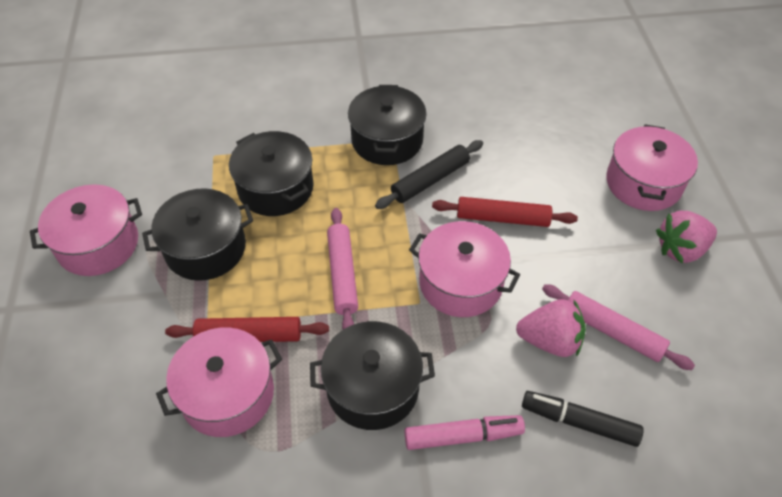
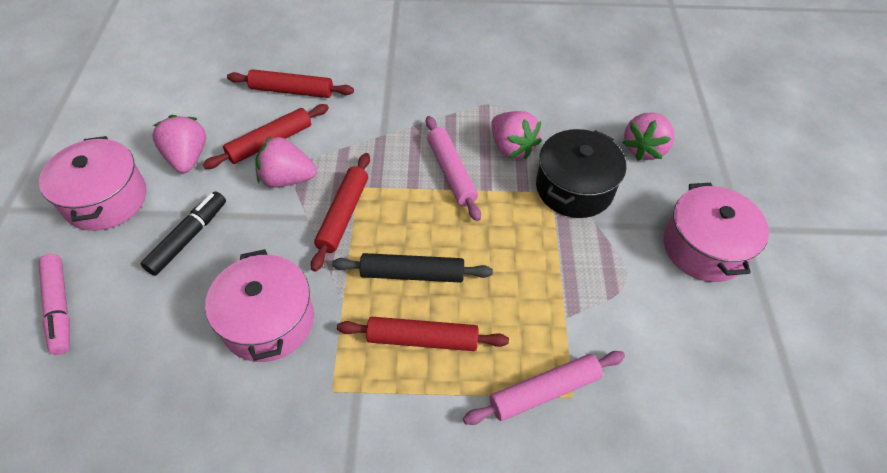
black pot: [142,188,253,281] [229,131,314,216] [310,321,435,430] [348,85,426,165] = 4 -> [536,129,626,218] = 1
pink pot: [30,184,142,276] [156,327,282,437] [409,221,520,317] [606,124,698,211] = 4 -> [39,136,147,231] [205,249,314,362] [664,183,769,282] = 3
pink strawberry: [516,299,586,357] [656,211,717,264] = 2 -> [152,115,206,173] [256,136,317,188] [491,111,541,159] [623,112,675,161] = 4
red rolling pin: [165,317,329,342] [432,197,578,227] = 2 -> [203,104,329,169] [227,69,354,98] [311,153,370,272] [337,317,509,351] = 4

